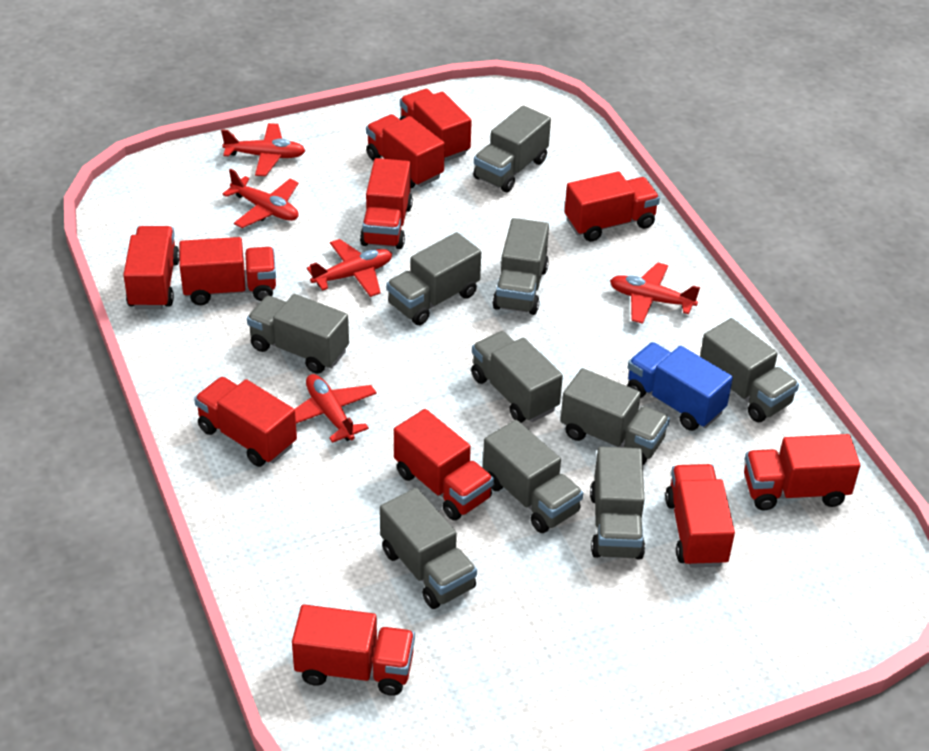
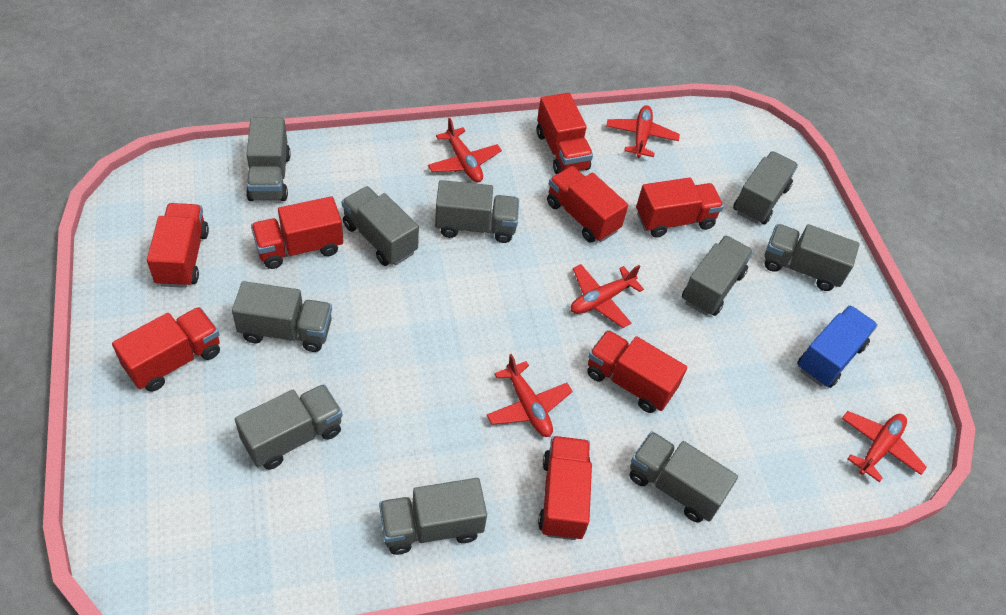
red truck: [123,226,179,309] [179,237,276,305] [194,377,297,467] [292,604,415,696] [360,158,413,249] [366,114,445,188] [394,409,494,521] [400,89,472,161] [565,171,660,242] [665,464,735,568] [744,434,860,511] = 11 -> [112,307,220,392] [147,203,209,288] [251,196,343,269] [537,93,593,174] [538,436,592,540] [547,166,628,243] [587,330,687,413] [636,178,724,237] = 8

